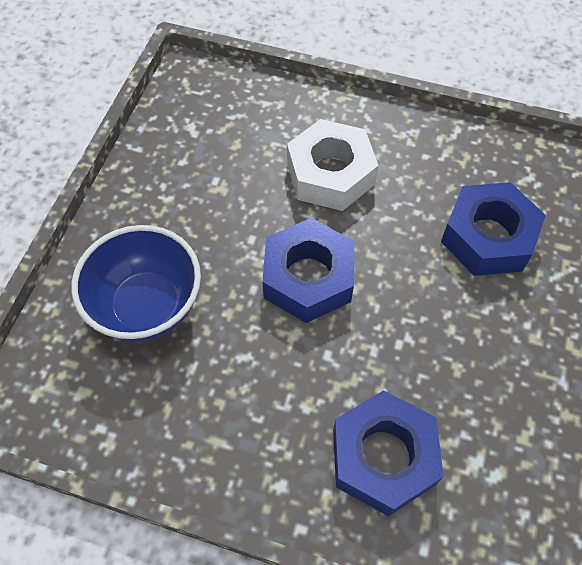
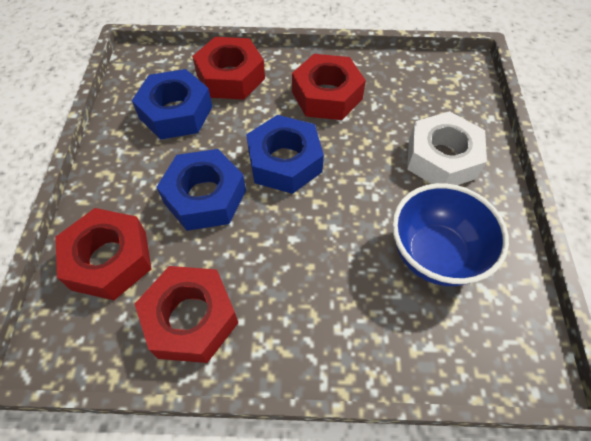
red nut: none = 0 -> [55,208,151,300] [135,266,238,363] [192,37,265,100] [292,54,366,120] = 4

